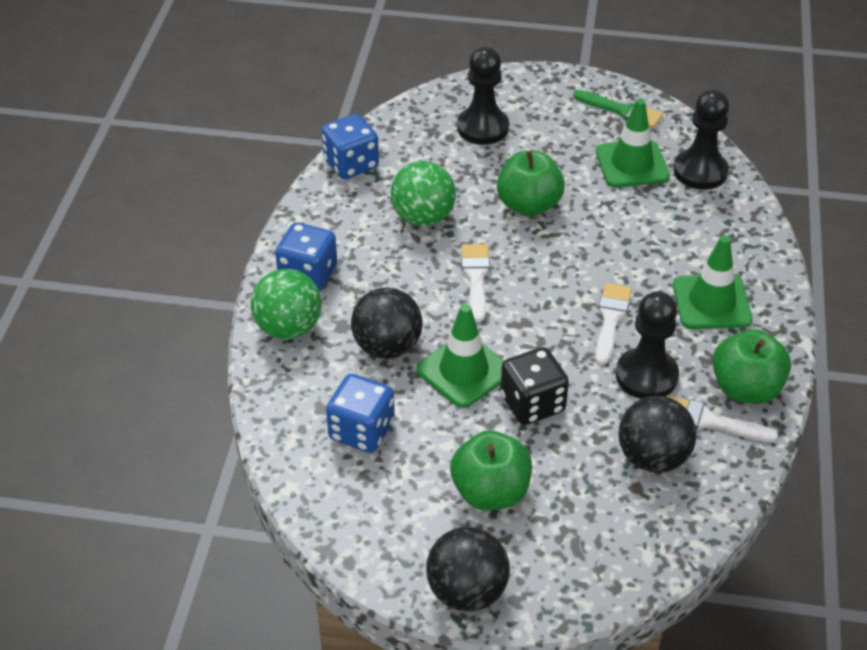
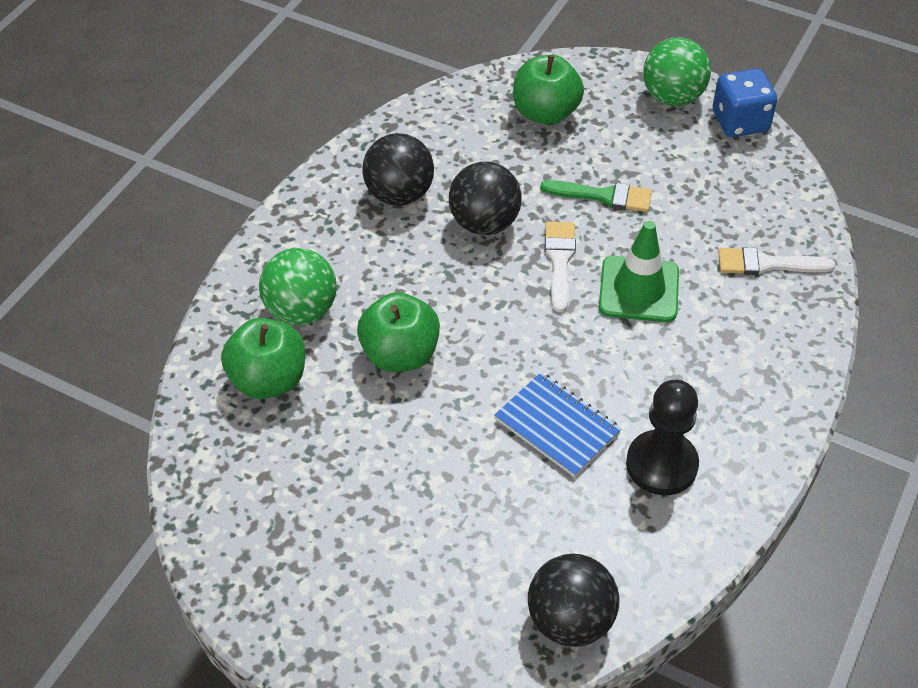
black dice: [500,347,569,425] = 1 -> none = 0
black pawn: [457,47,509,145] [616,291,679,399] [674,90,729,190] = 3 -> [626,380,699,495] = 1
blue dice: [275,222,337,291] [321,114,379,179] [326,374,395,453] = 3 -> [713,69,777,137] = 1
blue notebook: none = 0 -> [494,372,621,477] = 1
green traffic cone: [416,304,504,408] [596,99,670,188] [673,236,753,329] = 3 -> [599,221,679,322] = 1
white brush: [461,244,490,322] [595,283,632,365] [666,395,778,443] = 3 -> [545,222,576,312] [718,247,835,275] = 2

